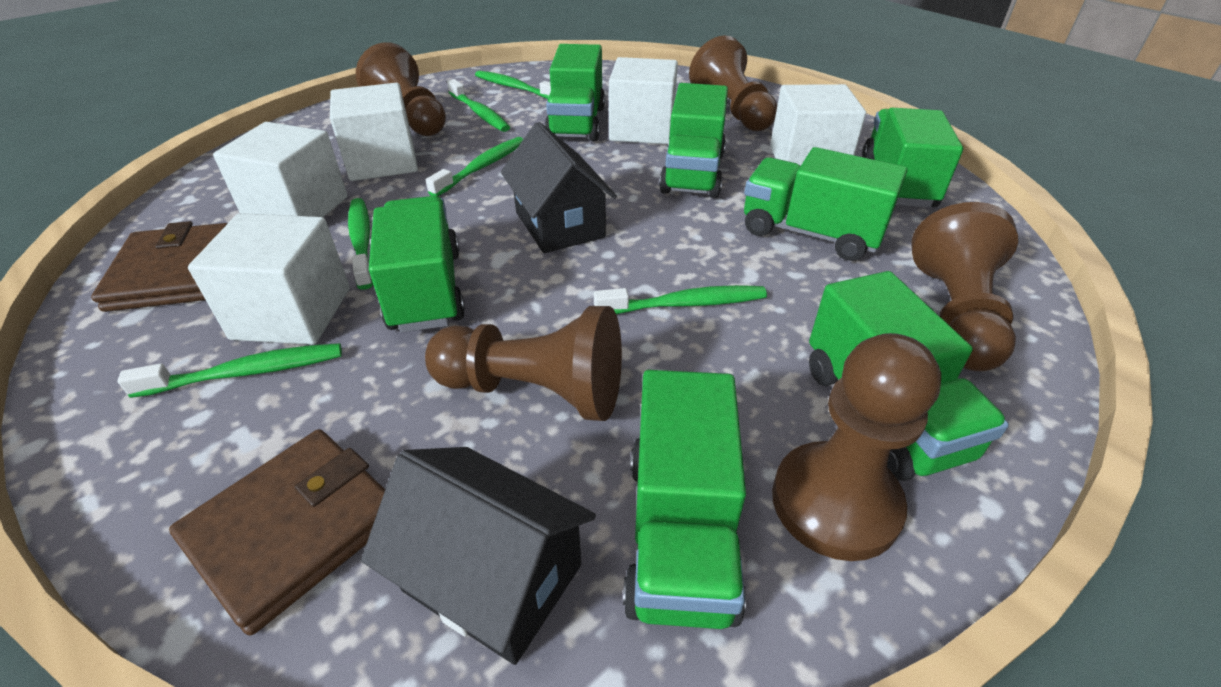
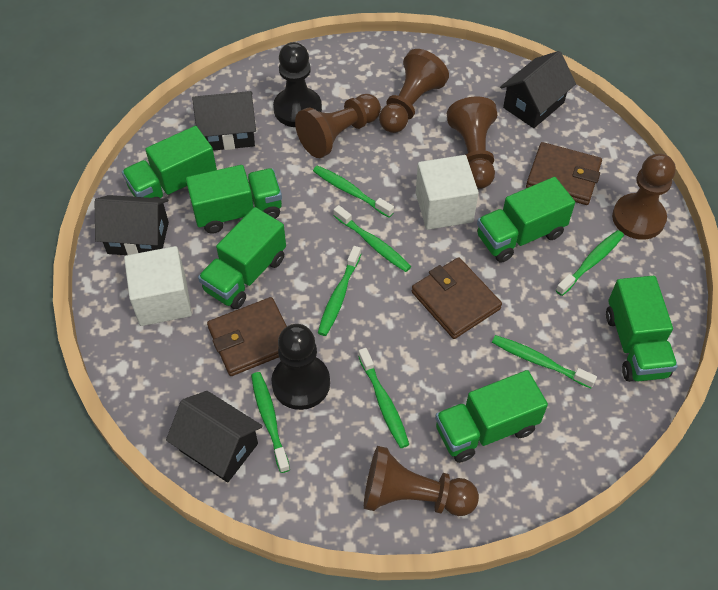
black house: [361,447,596,665] [501,122,617,253] = 2 -> [95,195,169,255] [166,391,263,482] [192,91,256,151] [500,51,576,128] = 4
black pawn: none = 0 -> [271,324,330,410] [273,42,322,127] = 2
brown wallet: [91,221,228,312] [169,429,385,636] = 2 -> [207,297,287,376] [412,257,502,339] [526,142,602,205] = 3
green toothbrush: [117,343,342,398] [348,198,373,290] [426,137,523,196] [447,79,510,132] [475,71,551,99] [594,285,767,314] = 6 -> [251,372,290,473] [313,165,394,218] [318,246,361,336] [334,205,411,272] [358,348,409,448] [492,335,597,388] [556,230,624,296] = 7
green truck: [369,196,465,333] [545,44,605,141] [623,370,746,629] [659,83,728,198] [744,147,907,261] [809,271,1009,481] [862,108,963,208] = 7 -> [122,126,217,198] [186,165,282,234] [198,207,286,309] [435,370,548,463] [477,177,575,262] [606,276,678,382] = 6
white cube: [188,213,350,345] [213,122,348,217] [330,83,418,181] [609,57,678,144] [770,84,866,166] = 5 -> [124,246,192,326] [416,155,479,230] = 2

